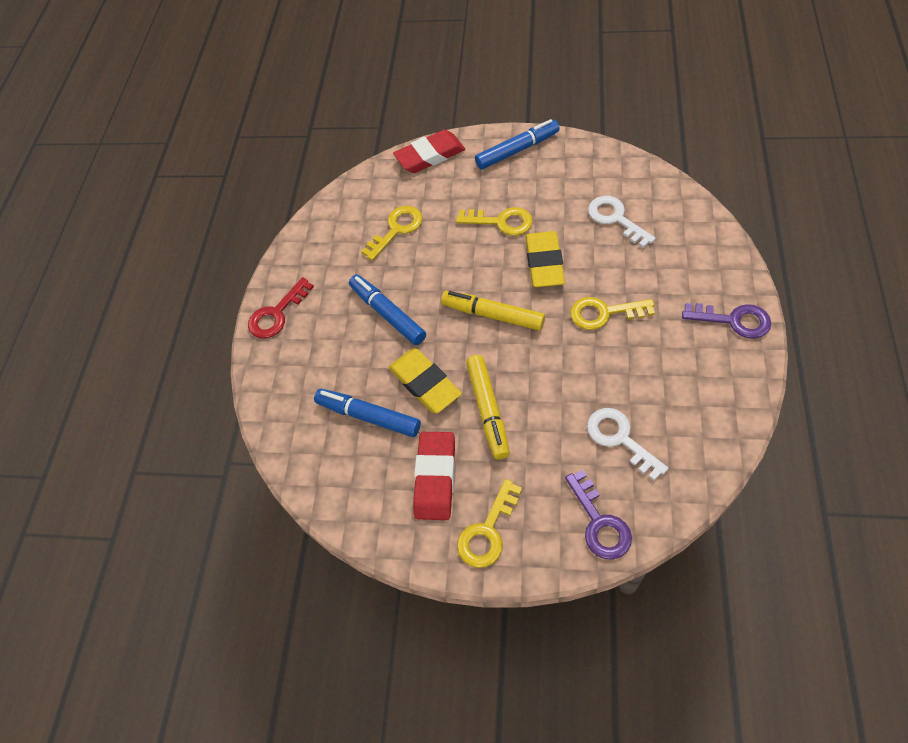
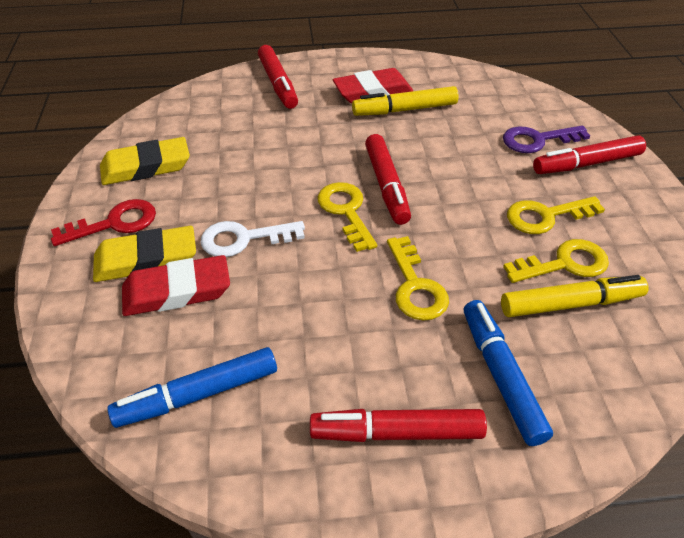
blue marker: [314,389,421,437] [349,275,426,345] [475,119,560,170] = 3 -> [108,347,277,428] [464,300,553,446] = 2
purple key: [565,470,632,559] [682,303,771,339] = 2 -> [503,125,590,153] = 1
red marker: none = 0 -> [258,45,298,109] [310,409,487,442] [365,134,411,225] [533,136,646,174] = 4
white key: [587,408,668,481] [588,196,656,248] = 2 -> [201,221,305,257] = 1

